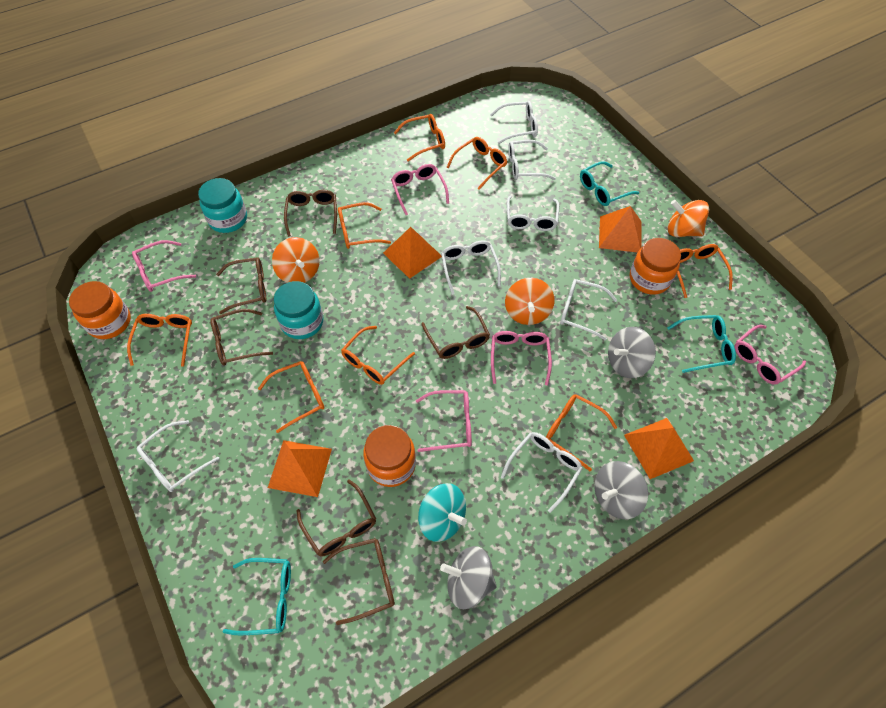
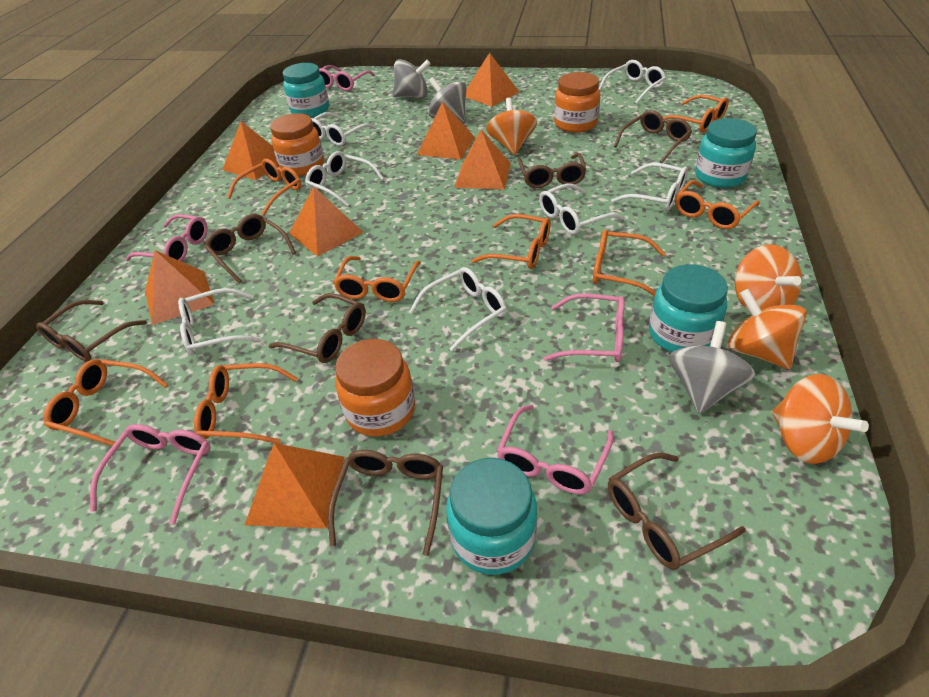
brown glasses: [210,309,273,365] [216,257,266,314] [284,190,337,237] [296,479,376,557] [323,538,395,625] [421,306,490,359] = 6 -> [36,300,147,361] [205,214,296,283] [269,293,366,363] [328,450,443,556] [518,153,586,188] [608,452,746,570] [614,110,692,163] = 7
orange pyramid: [268,440,332,497] [383,227,442,279] [599,206,641,252] [624,418,694,479] = 4 -> [145,250,214,325] [222,121,278,180] [245,443,345,529] [289,186,363,257] [417,102,475,160] [454,130,511,190] [466,53,519,107] = 7
orange spinning top: [272,237,320,283] [505,278,554,325] [668,200,709,237] = 3 -> [486,98,537,155] [728,289,807,369] [735,244,802,312] [772,374,869,464] = 4
turquoise glasses: [223,558,291,635] [580,161,639,206] [667,315,736,373] = 3 -> none = 0
turquoise jar: [198,178,247,233] [274,281,324,339] = 2 -> [283,63,329,117] [446,458,537,575] [649,264,728,352] [695,118,757,188] = 4
turquoise spinning top: [418,483,467,542] = 1 -> none = 0

